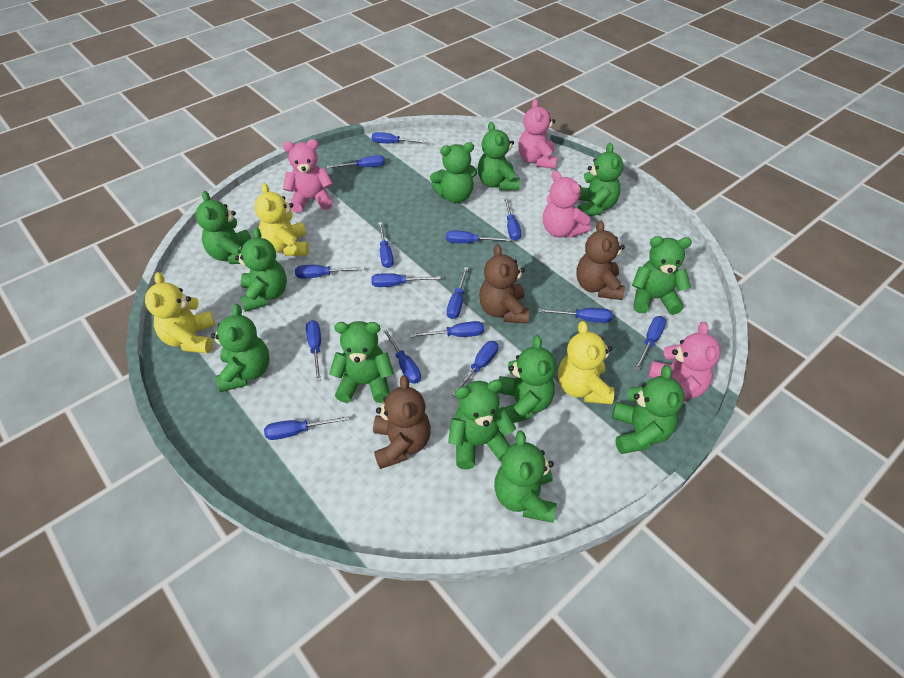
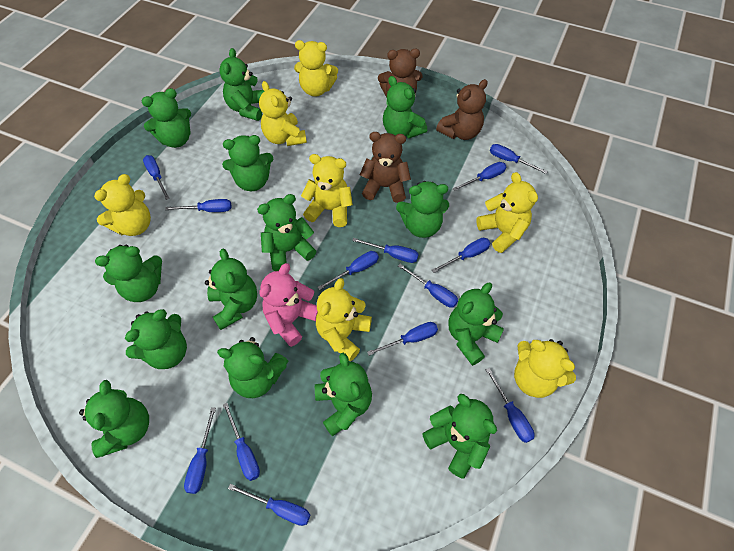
blue screwdriver: [264,416,349,440] [295,265,364,279] [306,320,321,382] [327,155,385,168] [371,273,441,287] [372,132,426,143] [378,222,394,268] [382,327,421,384] [410,321,484,338] [446,230,511,243] [447,267,469,319] [451,341,498,396] [504,198,521,241] [539,308,613,323] [635,316,666,370] = 15 -> [143,155,170,200] [165,199,231,212] [184,407,216,494] [223,403,260,481] [228,484,310,526] [318,251,379,290] [352,238,418,263] [367,322,438,356] [398,264,458,308] [432,238,491,273] [453,162,506,191] [486,368,535,443] [490,144,548,174] = 13
green teddy bear: [196,191,251,264] [211,304,270,392] [235,227,287,312] [329,321,394,403] [430,142,477,203] [448,380,516,469] [478,122,520,190] [494,430,557,523] [497,335,556,423] [577,143,623,217] [612,365,684,454] [632,236,692,315] = 12 -> [79,380,149,458] [95,245,162,302] [125,309,187,369] [141,88,191,148] [205,249,257,330] [217,337,288,398] [220,48,264,121] [222,135,273,191] [257,194,316,271] [315,353,372,436] [383,76,427,138] [396,181,449,238] [422,394,497,479] [448,283,504,366] = 14
pink teddy bear: [283,139,333,213] [518,99,557,168] [543,171,591,238] [648,322,721,404] = 4 -> [259,263,318,347] = 1
yellow teddy bear: [145,272,215,353] [255,183,309,256] [558,321,614,404] = 3 -> [94,174,151,236] [259,81,307,146] [294,40,338,96] [301,154,353,227] [316,278,372,361] [476,172,538,253] [514,339,576,398] = 7

